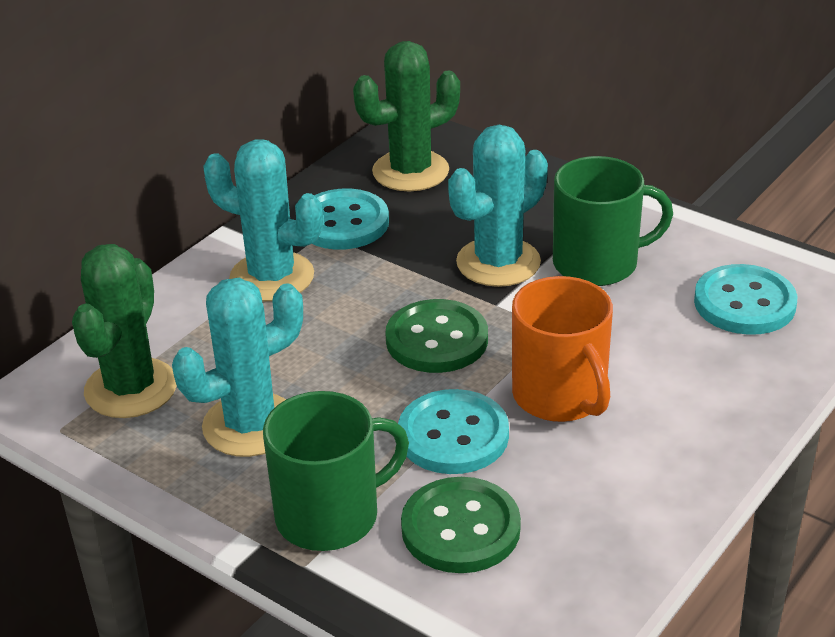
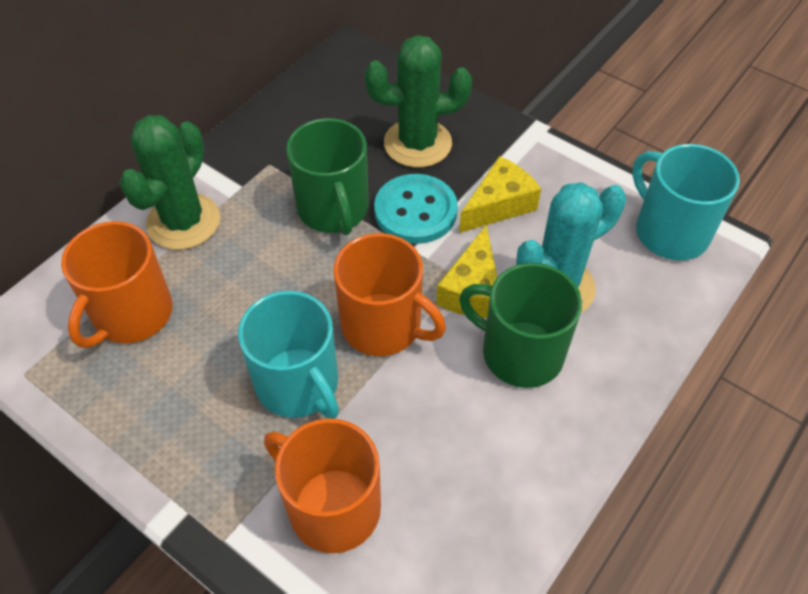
green button: [385,299,488,373] [401,477,521,573] = 2 -> none = 0
orange mug: [512,276,613,422] = 1 -> [61,221,173,348] [264,418,381,553] [333,233,446,356] = 3
turquoise button: [312,189,389,250] [398,389,509,474] [694,264,797,335] = 3 -> [374,174,458,244] = 1
turquoise cactus: [172,278,303,457] [203,139,323,301] [448,125,548,287] = 3 -> [516,182,626,313] = 1
turquoise mug: none = 0 -> [238,291,339,419] [632,144,740,260] = 2
yellow cheese: none = 0 -> [436,225,497,318] [459,156,541,233] = 2

